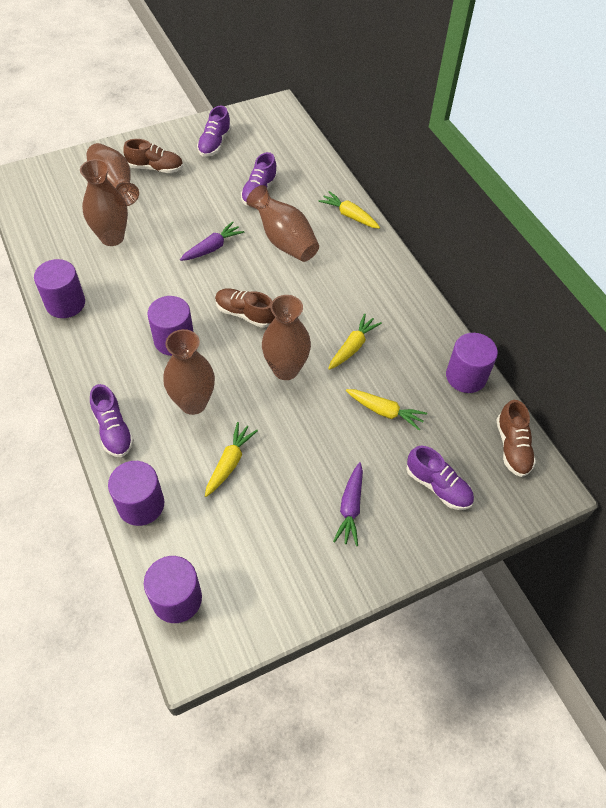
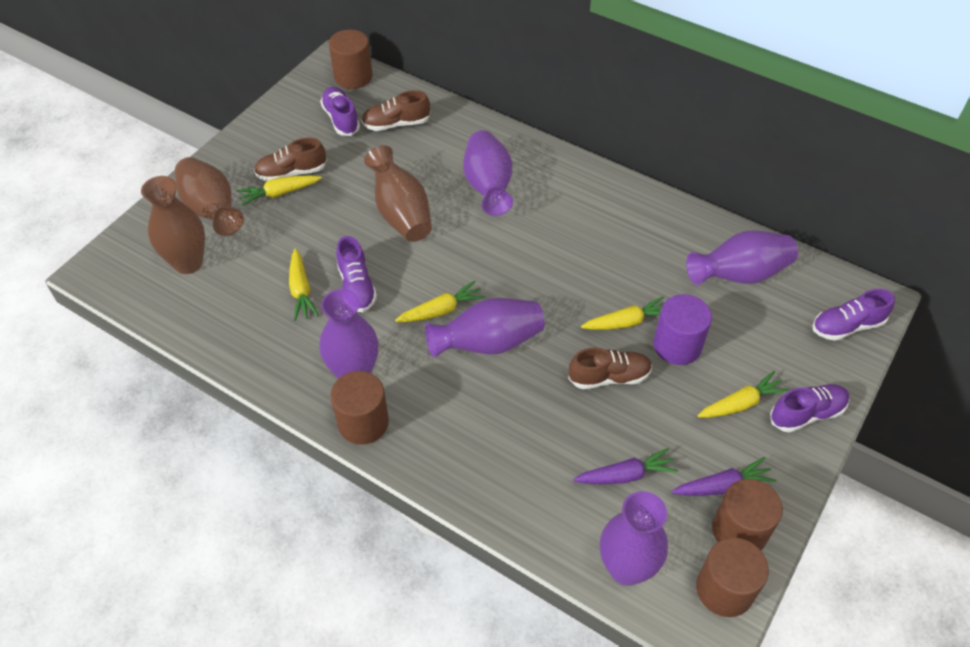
brown cylinder: none = 0 -> [329,30,372,89] [330,371,389,445] [696,537,769,617] [712,479,783,550] = 4
brown vase: [80,159,128,246] [87,143,139,206] [163,329,215,415] [246,185,319,262] [262,295,311,380] = 5 -> [141,176,205,274] [175,157,244,236] [364,145,432,242] = 3
purple cylinder: [34,259,85,318] [108,461,164,526] [144,556,202,623] [147,296,194,356] [446,333,498,393] = 5 -> [653,294,712,365] = 1
purple vase: none = 0 -> [320,289,378,379] [425,298,545,358] [463,130,513,216] [600,491,668,586] [686,230,798,285] = 5
yellow carrot: [205,422,258,497] [318,191,380,229] [328,313,382,370] [346,389,427,430] = 4 -> [237,175,322,206] [289,248,319,321] [395,281,485,322] [581,296,664,330] [697,371,790,418] = 5

